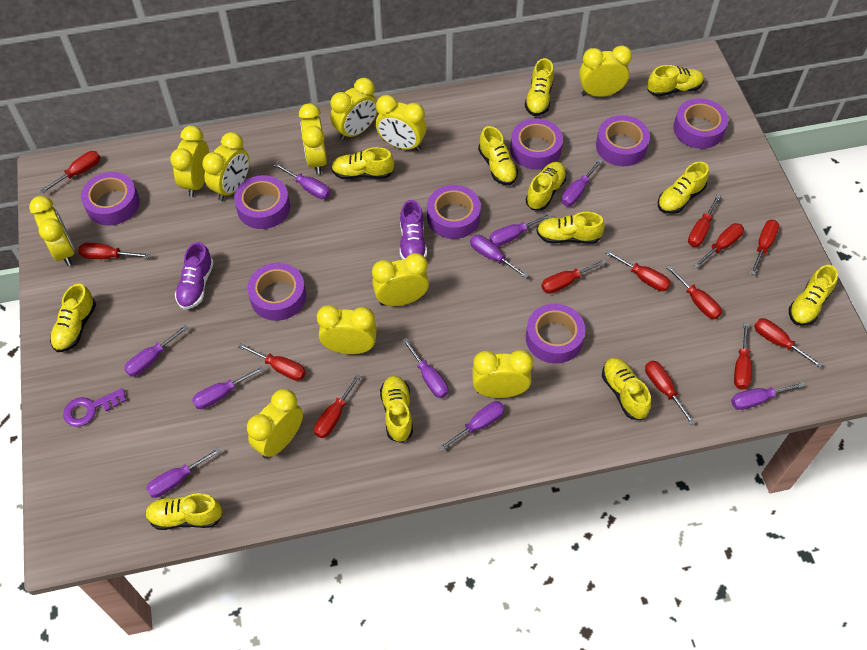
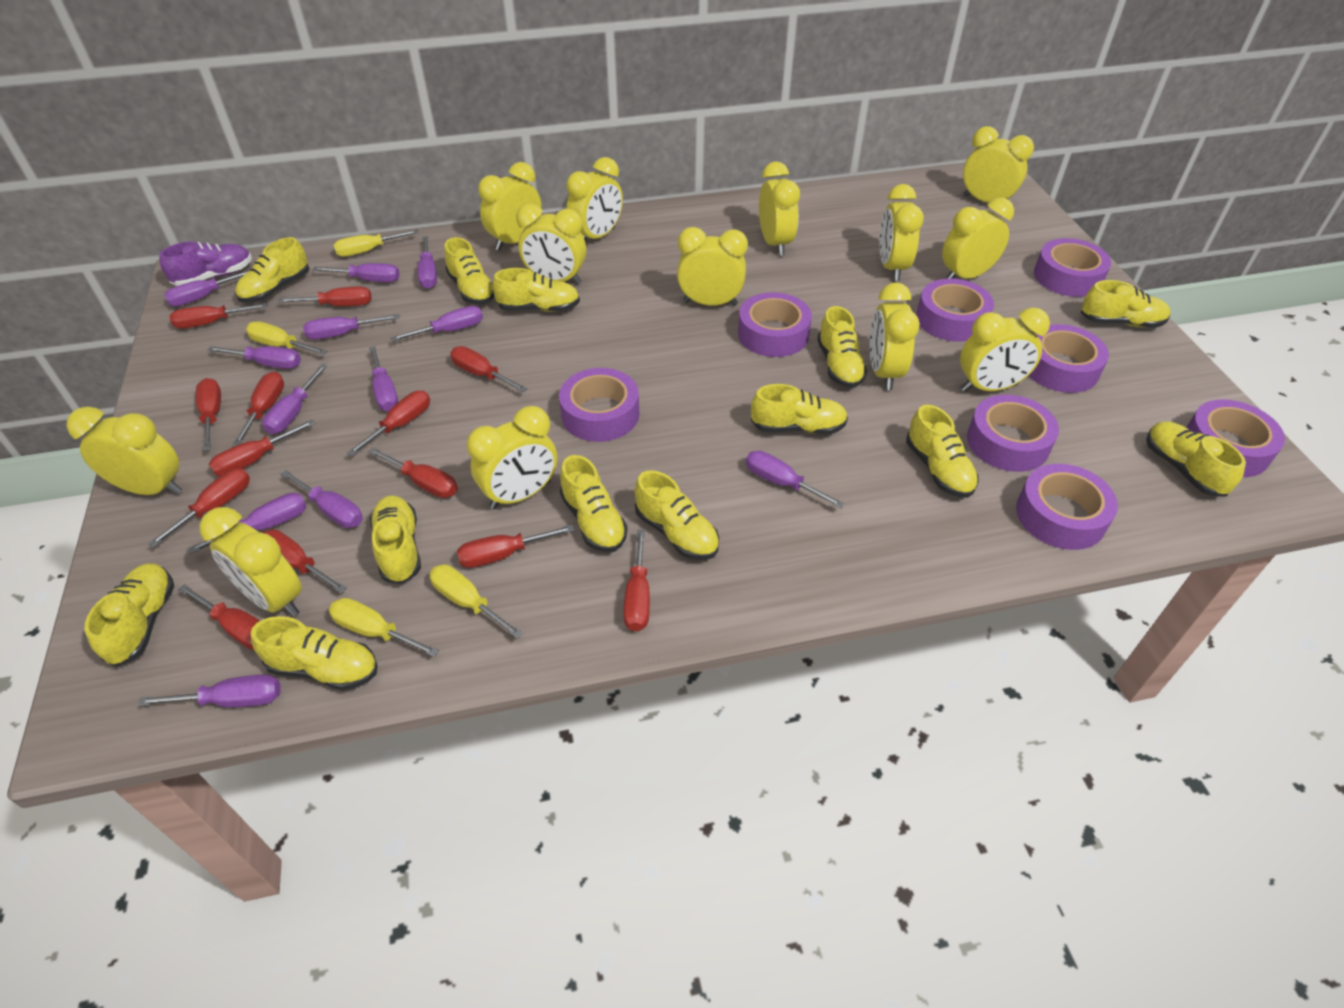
purple key: [63,388,127,427] = 1 -> none = 0
purple screwdriver: [124,324,189,376] [146,447,221,498] [192,366,264,409] [274,163,330,199] [402,338,448,398] [439,401,505,451] [470,235,529,279] [489,213,553,246] [561,159,602,206] [731,382,805,410] = 10 -> [138,675,281,708] [164,270,250,306] [188,493,306,554] [208,346,301,369] [262,364,327,434] [280,470,363,528] [303,314,400,340] [313,263,400,282] [369,346,398,411] [391,306,483,342] [417,236,437,289] [746,451,845,508] = 12
purple shoe: [175,242,214,309] [400,200,427,260] = 2 -> [159,241,252,286] = 1
yellow clock: [29,196,75,266] [170,126,209,197] [202,132,249,201] [247,389,303,459] [299,103,327,175] [317,305,377,354] [330,78,377,141] [372,253,429,306] [376,95,427,151] [472,350,533,398] [579,45,632,97] = 11 -> [66,407,182,495] [199,507,302,617] [467,406,557,509] [478,162,542,251] [516,203,586,285] [566,157,623,242] [677,227,748,306] [759,161,800,256] [870,282,920,390] [879,184,924,281] [942,198,1014,279] [960,308,1050,392] [963,126,1034,203] = 13
yellow screwdriver: none = 0 -> [246,321,327,355] [329,598,439,657] [334,229,419,257] [429,564,523,639] = 4
yellow shoe: [50,284,96,352] [145,493,223,530] [331,147,394,179] [380,376,413,443] [478,126,518,185] [525,58,554,116] [526,162,567,210] [536,212,605,244] [602,358,651,420] [647,65,704,97] [658,162,709,214] [789,265,838,326] = 12 -> [85,563,174,667] [236,237,309,303] [251,616,378,690] [370,496,421,584] [444,237,494,305] [492,268,580,312] [560,455,628,552] [635,470,719,560] [751,384,848,434] [817,306,867,388] [906,405,979,498] [1081,280,1170,328] [1146,421,1246,496] = 13

